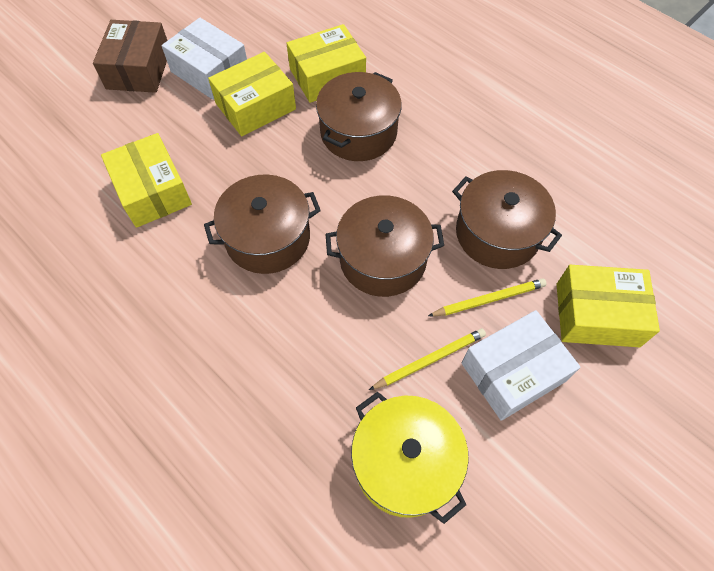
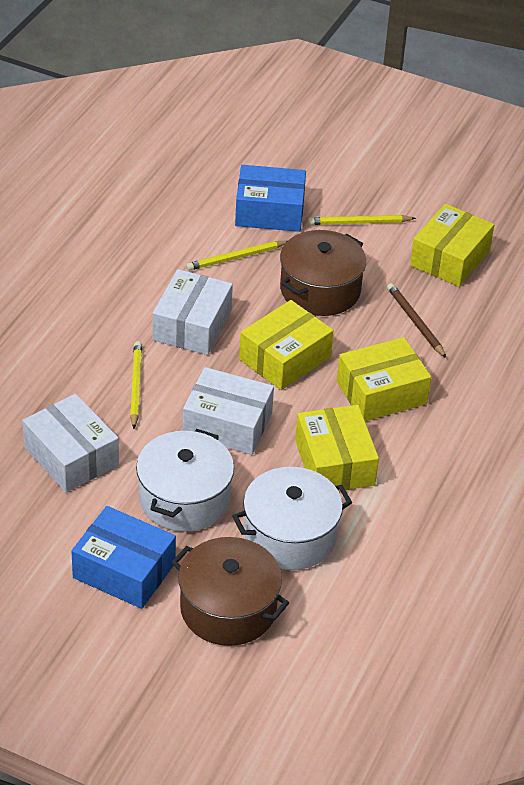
blue box: none = 0 -> [72,506,176,609] [235,165,306,232] = 2
brown box: [93,20,168,93] = 1 -> none = 0
brown pencil: none = 0 -> [387,283,446,358] = 1
brown pot: [204,174,321,274] [316,72,402,161] [326,195,444,297] [452,170,562,269] = 4 -> [172,537,289,646] [280,230,366,316] = 2
white box: [161,18,247,100] [462,310,580,421] = 2 -> [22,394,119,493] [153,269,233,355] [183,367,274,455] = 3
white pot: none = 0 -> [136,429,234,532] [232,467,352,570] = 2
yellow pencil: [369,328,486,390] [428,278,547,316] = 2 -> [130,341,142,429] [186,241,287,271] [308,215,416,225] = 3
yellow pot: [351,392,469,524] = 1 -> none = 0

